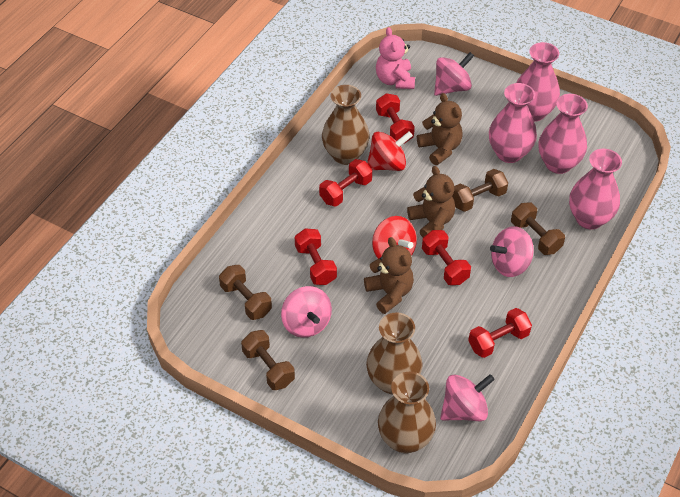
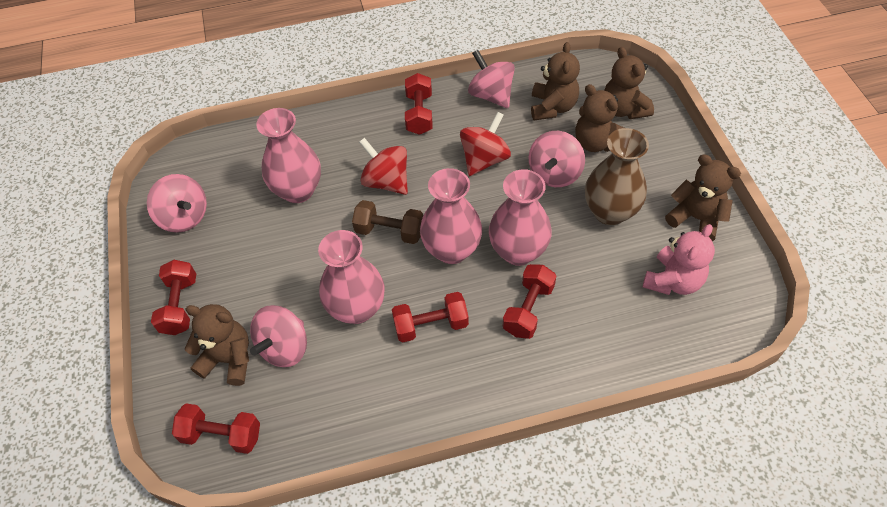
brown dumbbell: [219,265,272,320] [241,330,295,390] [452,169,508,212] [511,203,565,255] = 4 -> [352,200,423,244] = 1
brown teddy bear: [364,237,414,314] [407,166,455,238] [417,93,463,165] = 3 -> [185,304,249,386] [531,42,580,120] [575,84,624,152] [604,47,654,119] [665,154,741,242] = 5
brown vase: [322,85,370,165] [366,312,423,394] [378,372,436,453] = 3 -> [585,128,649,225] = 1

